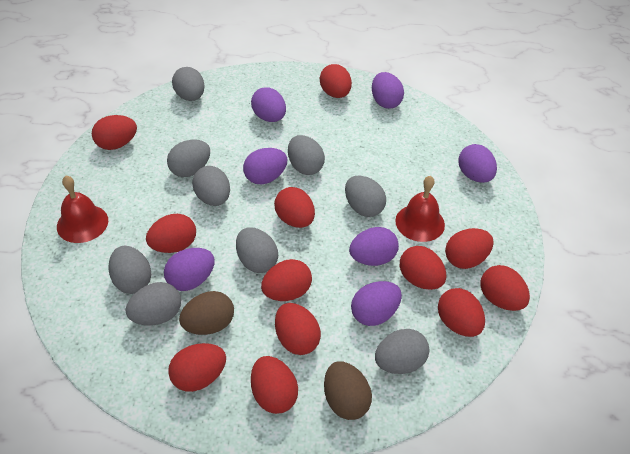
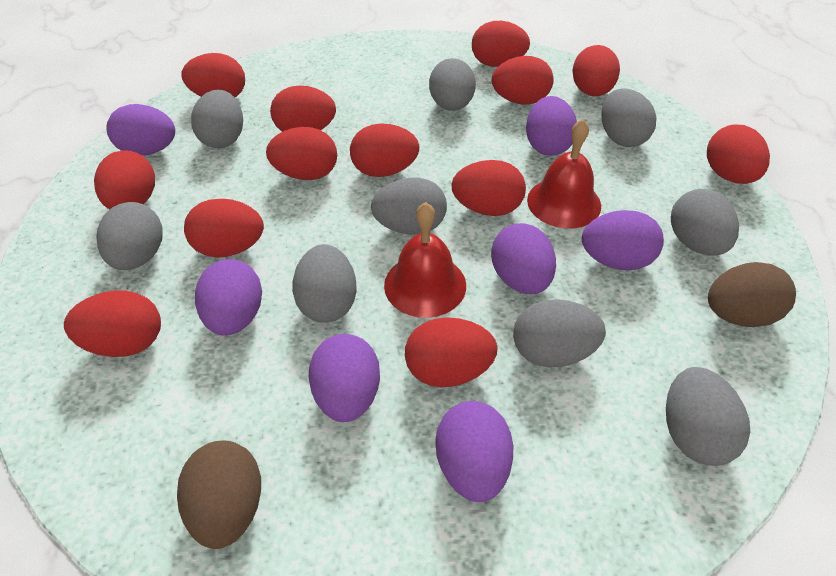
red egg: [92,115,137,150] [146,214,196,253] [168,343,226,392] [251,356,298,414] [261,259,312,301] [274,187,315,228] [275,303,321,355] [320,64,352,98] [400,246,446,290] [438,288,485,337] [445,228,494,269] [481,265,530,311] = 12 -> [64,290,161,357] [94,150,155,209] [181,53,245,97] [184,199,264,258] [266,127,337,180] [270,85,336,132] [350,123,419,177] [405,317,498,387] [451,160,526,216] [472,21,530,67] [492,56,554,105] [572,45,620,96] [707,125,770,184] = 13

